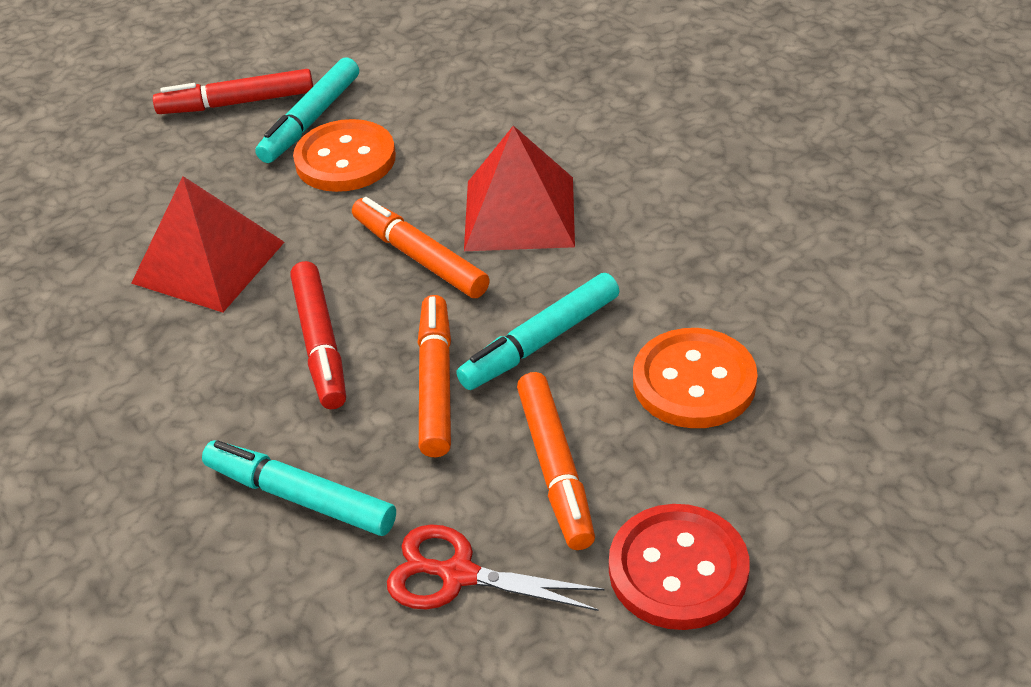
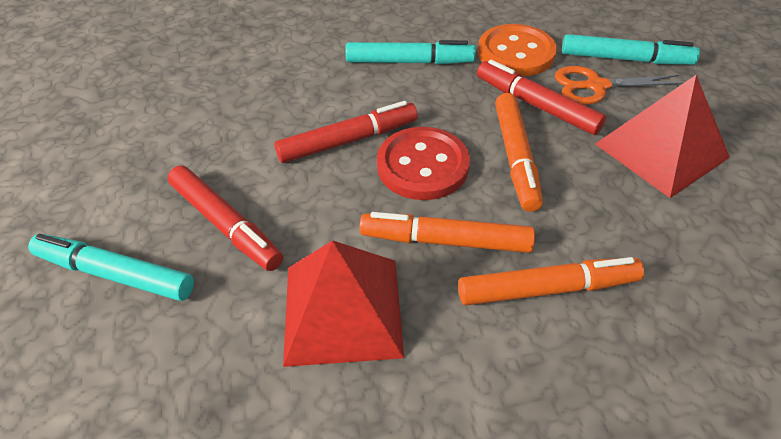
orange button: [293,119,396,192] [633,328,758,428] = 2 -> [478,24,557,77] = 1
orange scissors: none = 0 -> [555,66,683,105] = 1
red marker: [153,69,313,114] [290,261,346,409] = 2 -> [168,166,283,271] [274,101,418,163] [477,60,606,135] = 3
red scissors: [387,524,604,611] = 1 -> none = 0

